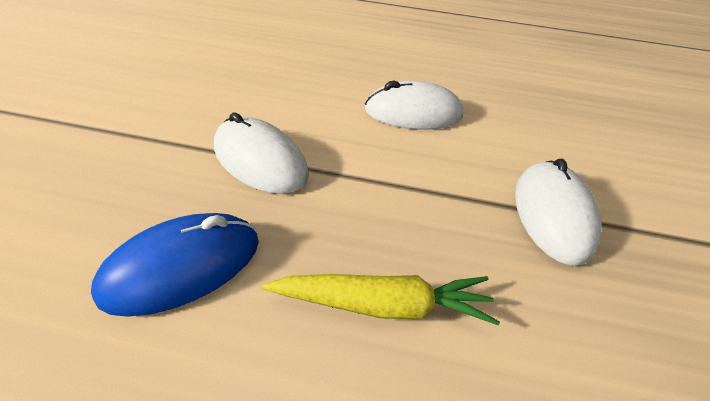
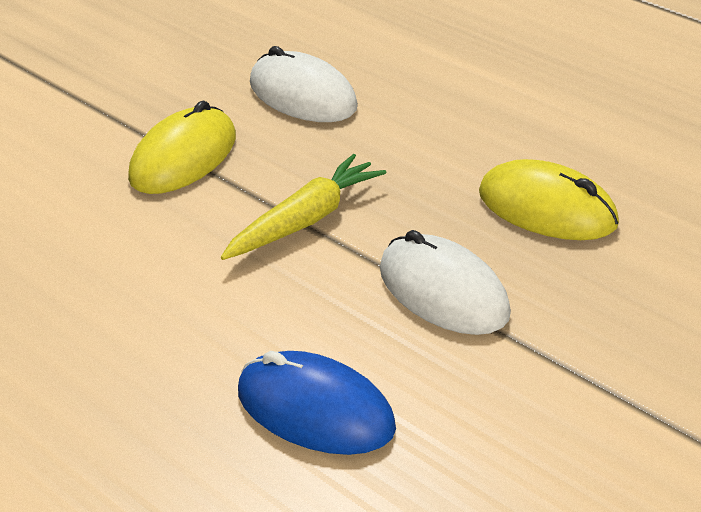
white mouse: [214,112,309,194] [365,80,463,130] [515,159,602,266] = 3 -> [250,46,358,122] [380,230,511,335] = 2
yellow mouse: none = 0 -> [128,101,236,194] [479,159,619,240] = 2

